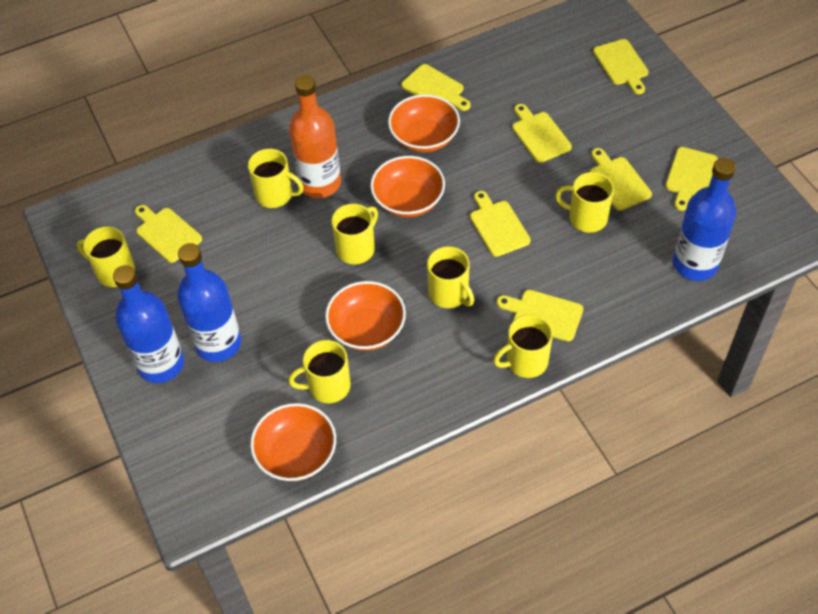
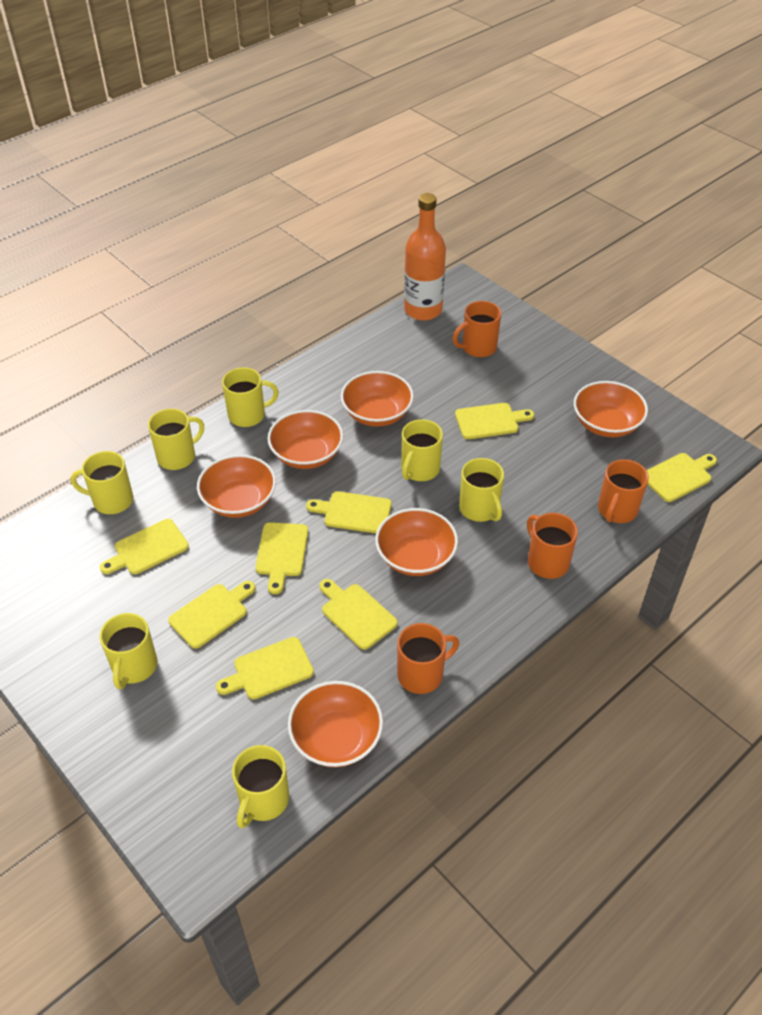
blue bottle: [113,265,184,383] [177,243,241,362] [673,158,736,281] = 3 -> none = 0
orange bowl: [250,403,336,481] [325,281,406,351] [370,156,445,217] [388,94,460,152] = 4 -> [197,455,276,518] [267,410,343,469] [288,681,383,767] [341,371,414,427] [375,508,458,576] [574,381,648,437] = 6
orange mug: none = 0 -> [397,623,459,694] [453,301,501,357] [527,513,578,579] [598,459,649,523] = 4

